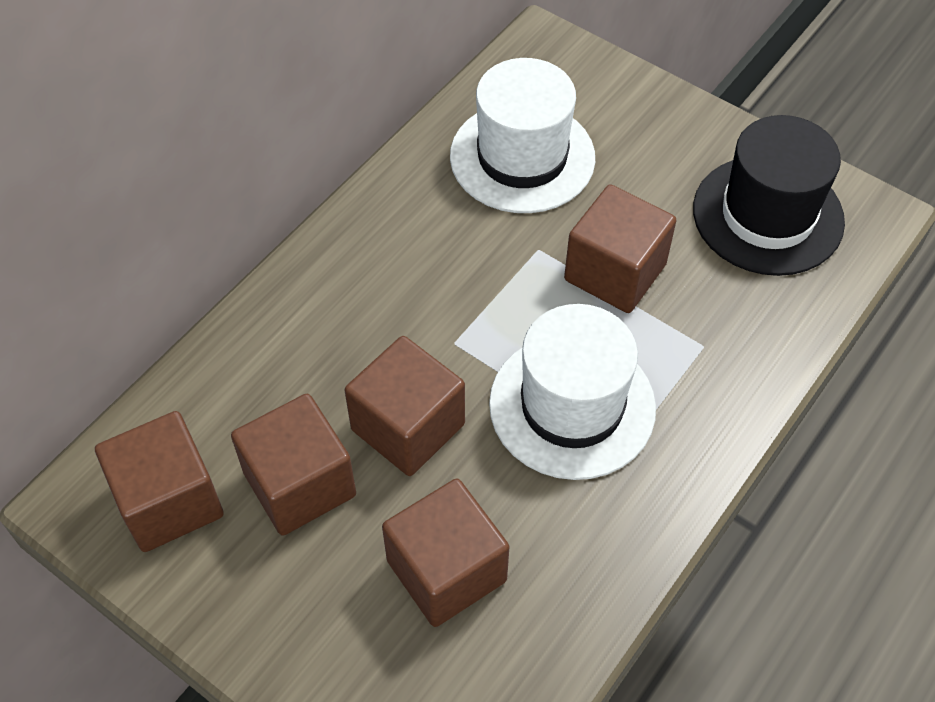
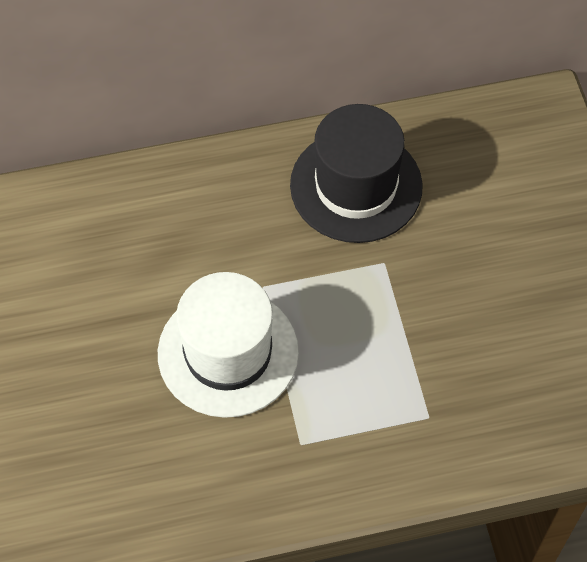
brown cube: [95,411,224,552] [231,394,356,536] [345,336,465,476] [382,478,510,627] [564,184,677,313] = 5 -> none = 0
white hat: [450,58,595,213] [489,304,656,480] = 2 -> [158,272,299,418] = 1

